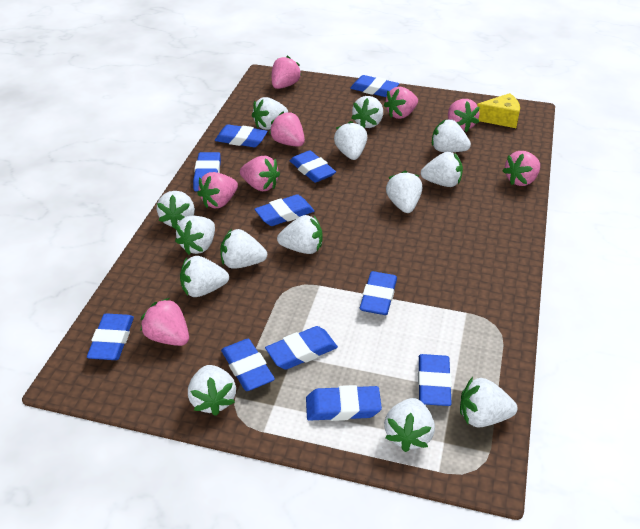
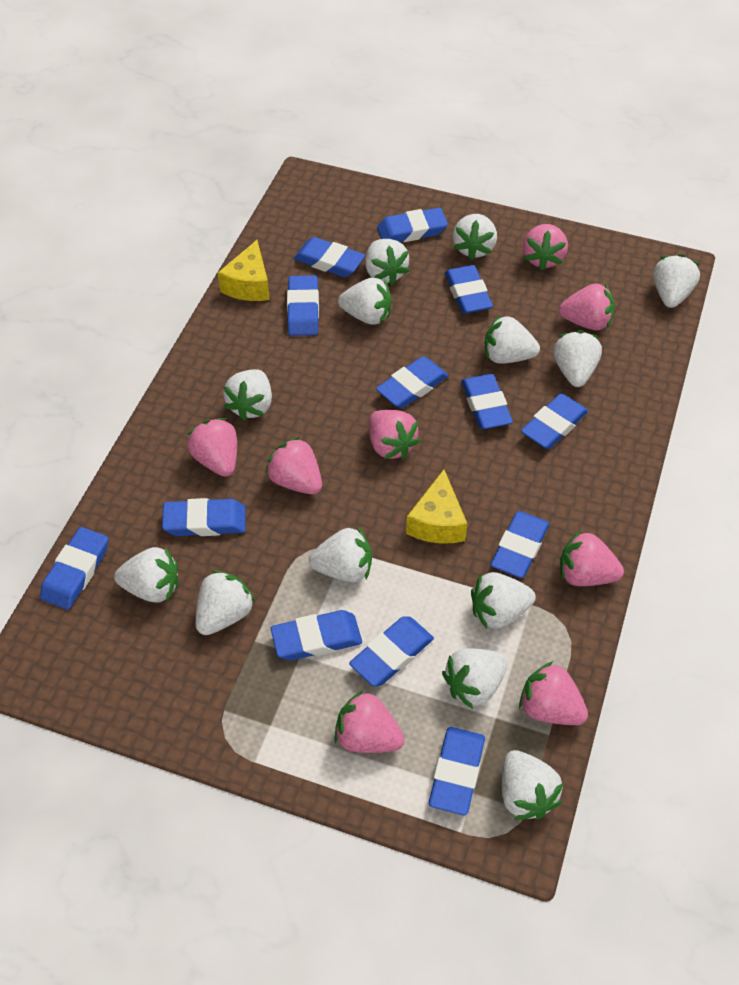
blue eraser: [87,314,134,360] [193,152,221,191] [215,124,268,147] [221,339,275,391] [254,194,314,226] [265,326,338,370] [290,150,336,183] [306,385,382,421] [350,75,399,97] [360,271,397,315] [418,354,452,406] = 11 -> [40,527,108,610] [162,498,246,536] [271,610,362,660] [287,275,319,336] [294,237,365,277] [349,616,434,687] [376,356,449,408] [377,208,448,242] [429,727,485,815] [445,265,493,314] [461,374,513,429] [490,511,549,578] [521,393,588,449] = 13
white strawberry: [156,191,195,229] [175,215,215,255] [180,256,229,297] [188,365,236,416] [220,229,267,269] [252,97,288,130] [277,215,323,254] [334,121,367,160] [352,96,383,128] [384,398,435,452] [386,171,422,213] [421,152,463,187] [432,119,471,152] [460,377,518,428] = 14 -> [114,547,178,603] [196,570,256,635] [223,369,272,421] [309,527,372,582] [338,278,392,324] [365,239,410,285] [442,648,507,709] [453,214,497,260] [471,572,536,629] [485,315,540,364] [502,750,563,820] [553,330,602,387] [653,254,700,308] = 13
yellow cheese: [477,93,520,128] = 1 -> [218,240,270,301] [406,470,467,544] = 2

